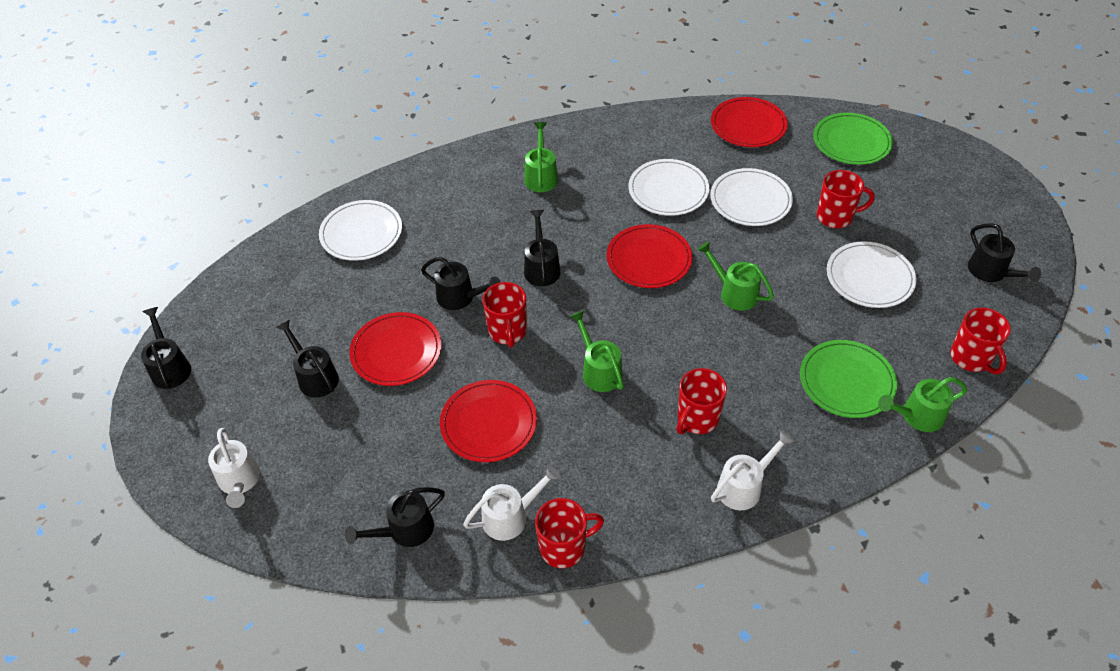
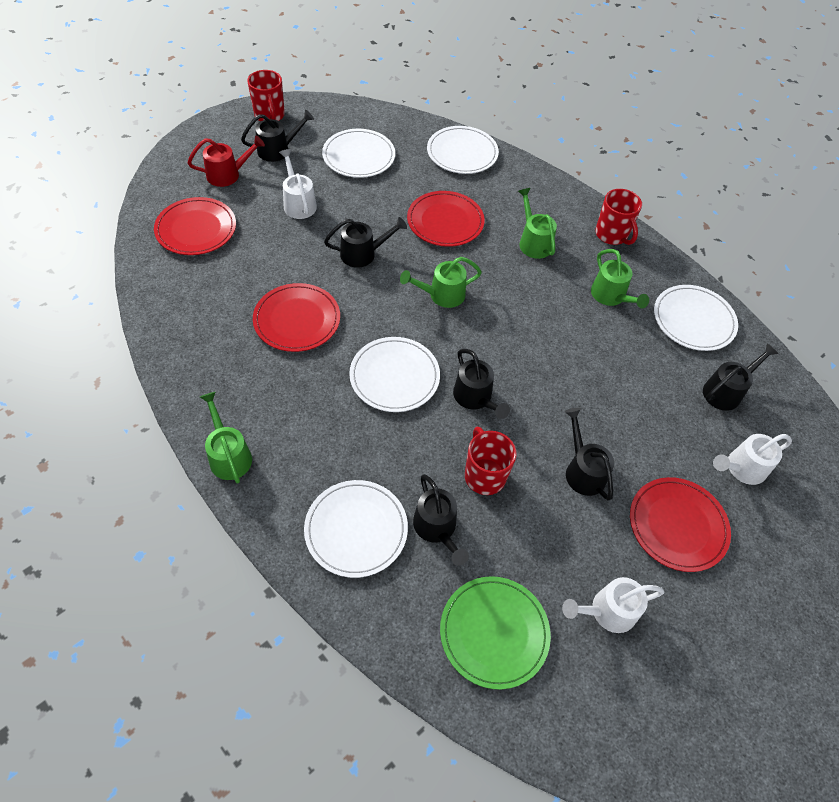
green plate: [800,340,897,418] [813,113,893,165] = 2 -> [440,576,551,690] = 1
red mug: [483,282,527,348] [535,498,604,568] [676,368,727,434] [817,170,875,228] [950,308,1011,374] = 5 -> [247,70,285,122] [465,426,517,495] [595,189,642,245] = 3
red watering can: none = 0 -> [187,136,265,187] = 1
white plate: [319,200,402,261] [629,159,709,216] [710,168,793,226] [827,241,917,308] = 4 -> [304,480,408,578] [322,129,395,178] [349,337,440,412] [427,126,499,174] [654,285,738,351] = 5

